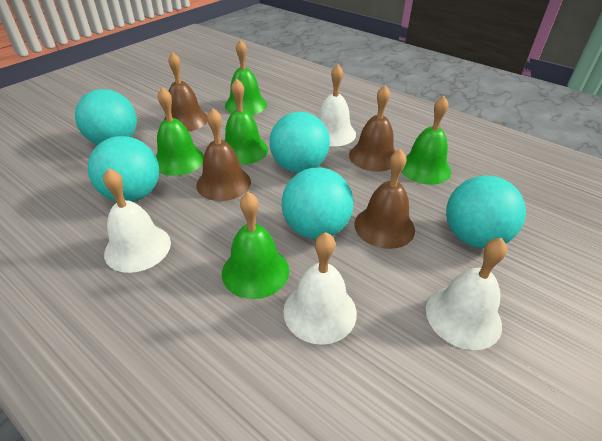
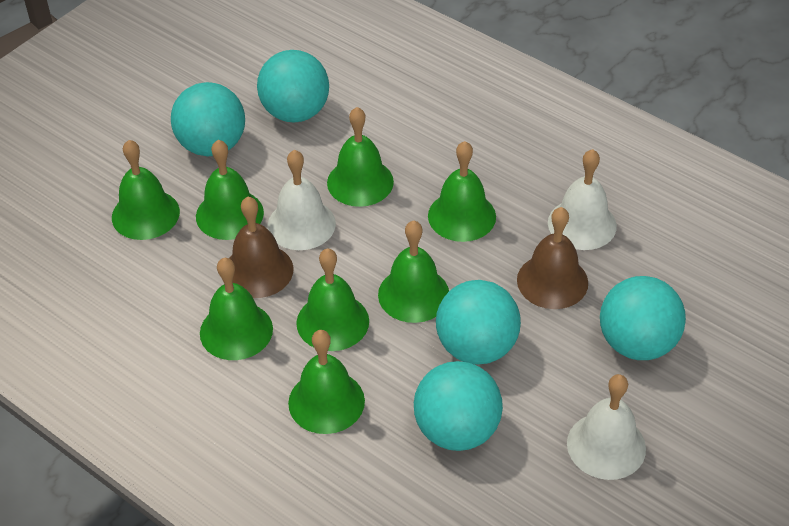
brown bell: [164,52,208,132] [196,108,251,201] [349,85,396,172] [354,149,415,249] = 4 -> [229,197,293,298] [517,207,588,309] = 2
green bell: [156,87,204,176] [222,192,289,299] [225,39,267,115] [225,79,268,165] [401,96,451,185] = 5 -> [112,140,180,240] [196,140,264,240] [200,258,273,360] [288,330,365,434] [296,248,369,351] [327,107,394,207] [378,220,449,323] [428,141,496,242] = 8
white bell: [103,168,171,273] [283,232,357,345] [318,64,356,146] [426,238,507,350] = 4 -> [267,150,336,250] [548,149,617,250] [567,374,646,480] = 3

